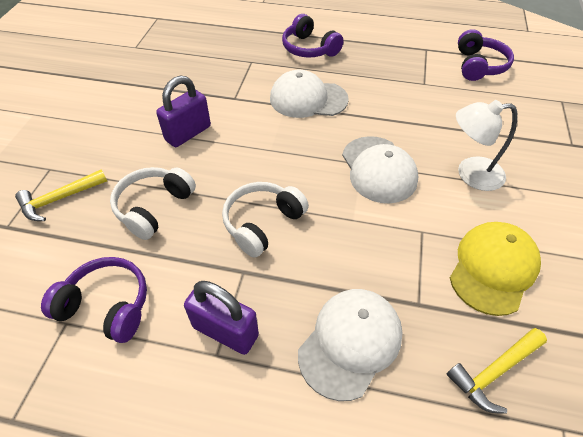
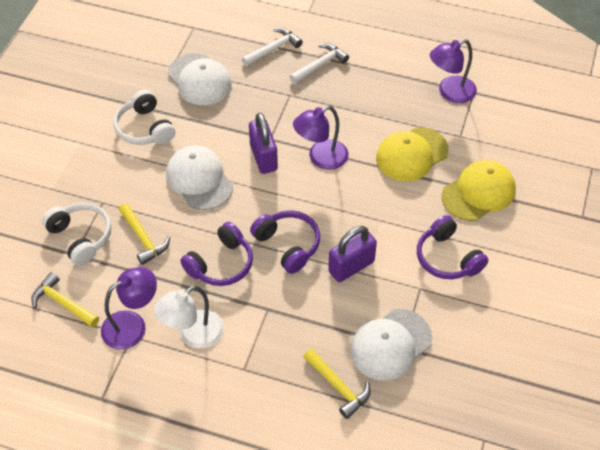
purple lamp: none = 0 -> [101,267,157,350] [293,106,349,170] [430,39,477,103] = 3
white hammer: none = 0 -> [242,28,303,66] [290,43,349,84] = 2
yellow cap: [450,222,541,316] = 1 -> [376,127,449,181] [442,160,516,221] = 2
yellow hammer: [15,170,107,221] [447,328,547,414] = 2 -> [31,272,99,327] [119,203,170,265] [303,349,371,419] = 3

